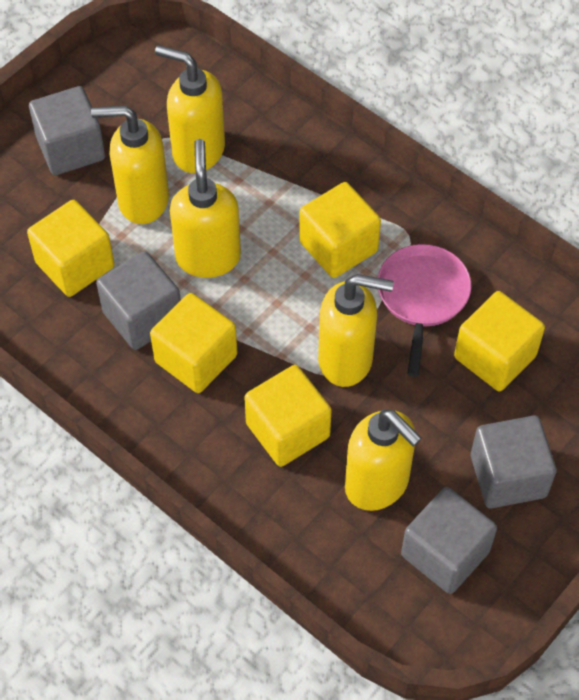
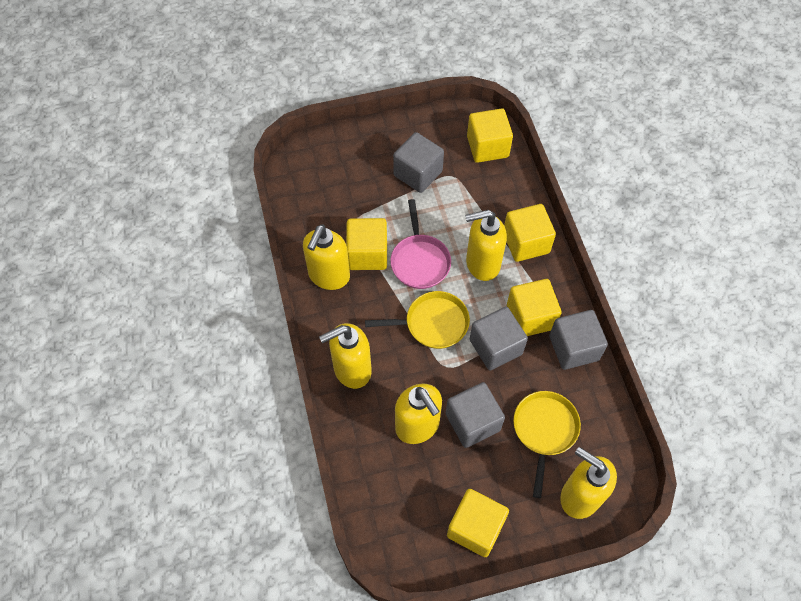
yellow pan: none = 0 -> [365,291,470,349] [513,391,581,498] = 2

